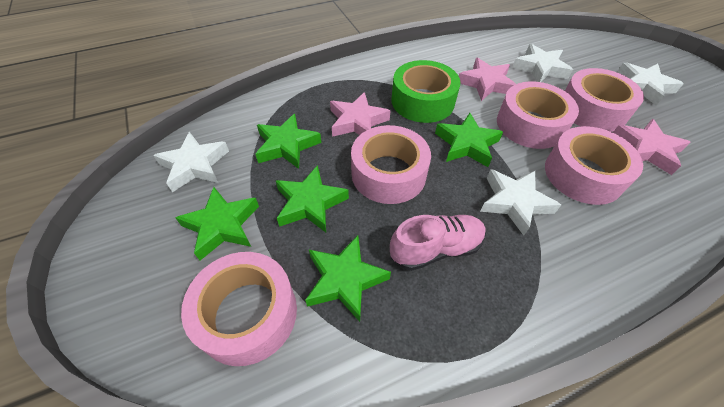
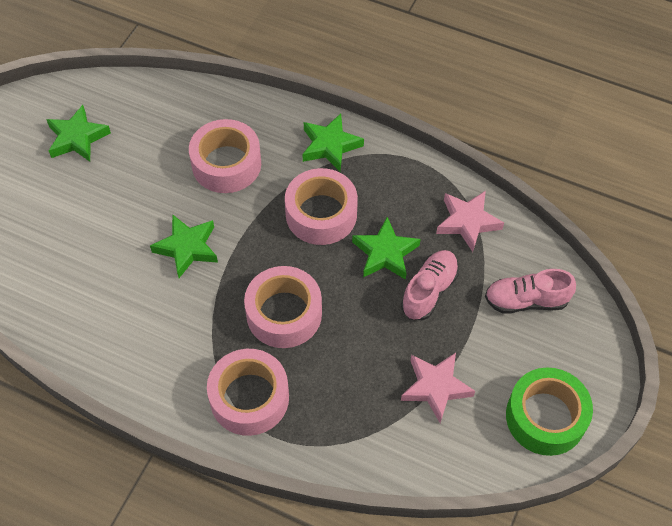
green star: [175,187,259,260] [256,114,321,169] [276,165,349,232] [305,235,391,322] [435,113,503,167] = 5 -> [46,105,111,162] [150,214,218,278] [302,114,364,171] [352,217,420,280] = 4
pink shoe: [390,215,486,271] = 1 -> [401,250,459,320] [485,269,576,314] = 2
pink star: [330,92,391,137] [459,58,516,101] [613,119,691,175] = 3 -> [401,353,475,423] [436,191,504,252] = 2
pink tape: [181,252,297,366] [351,125,431,204] [497,81,579,149] [545,126,643,205] [565,68,644,132] = 5 -> [189,119,261,193] [207,349,289,436] [244,266,322,348] [285,168,358,245] = 4
white star: [153,132,229,192] [480,169,561,235] [512,44,573,82] [617,63,684,106] = 4 -> none = 0

